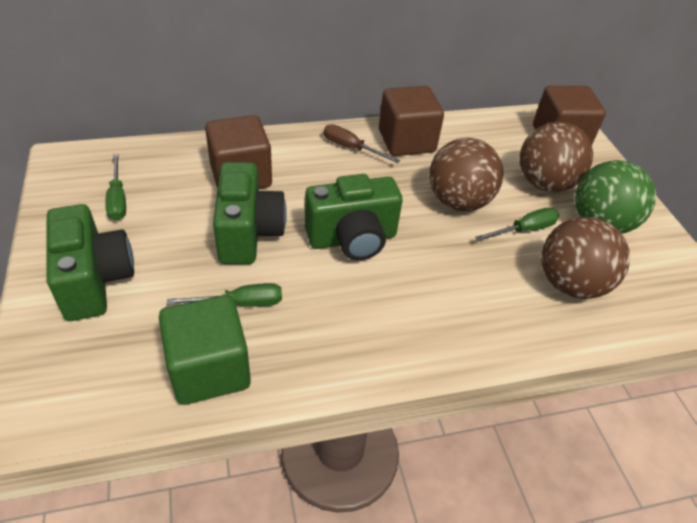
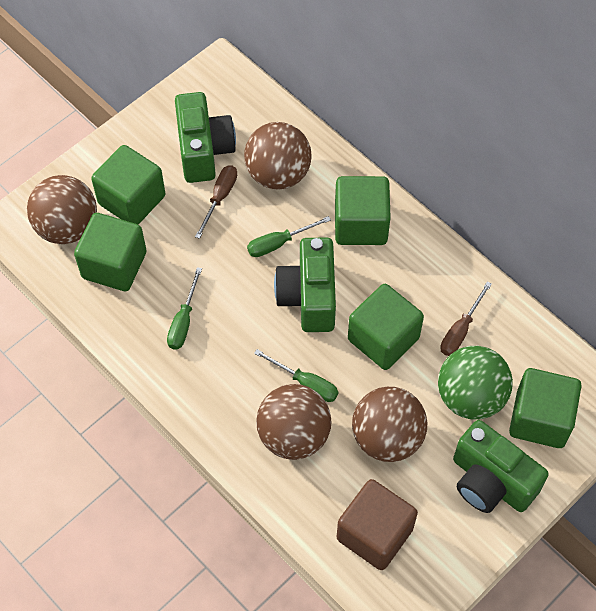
brown ball: [429,138,503,211] [520,122,593,192] [541,217,630,299] = 3 -> [27,175,97,244] [244,122,312,190] [256,384,332,460] [352,387,427,462] = 4
brown cube: [205,115,272,189] [379,86,444,156] [533,86,606,145] = 3 -> [337,479,418,570] = 1
brown screwdriver: [324,124,400,163] = 1 -> [195,165,237,239] [440,282,492,356] = 2
green cube: [159,295,251,405] = 1 -> [74,213,147,291] [91,145,165,225] [335,176,391,245] [348,284,424,370] [509,368,582,448] = 5

